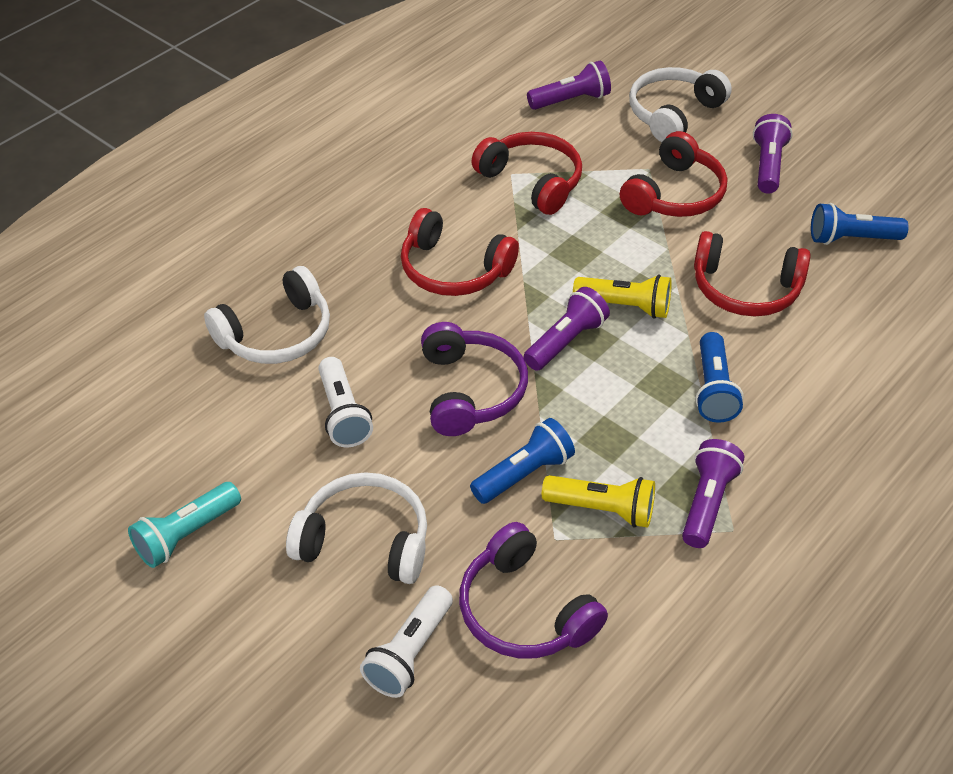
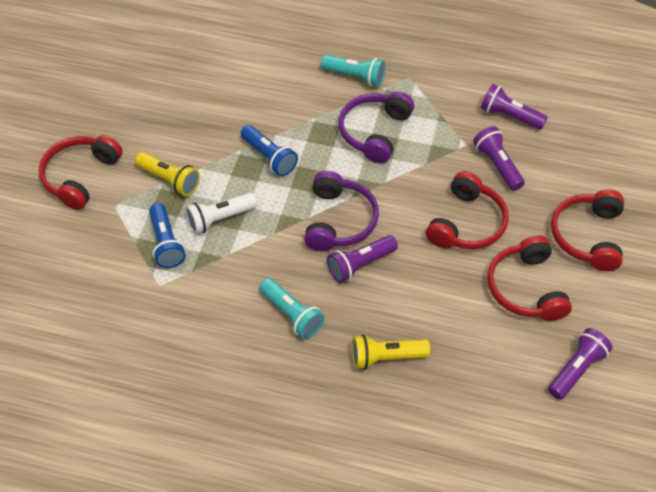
blue flashlight: [470,418,575,504] [695,332,744,423] [811,203,909,245] = 3 -> [149,203,186,268] [241,125,298,176] = 2
turquoise flashlight: [128,482,241,568] = 1 -> [259,278,325,339] [321,55,385,87] = 2
white flashlight: [318,357,373,447] [360,585,453,698] = 2 -> [185,192,257,234] = 1
white headphones: [204,266,330,364] [286,472,427,584] [629,67,732,142] = 3 -> none = 0

